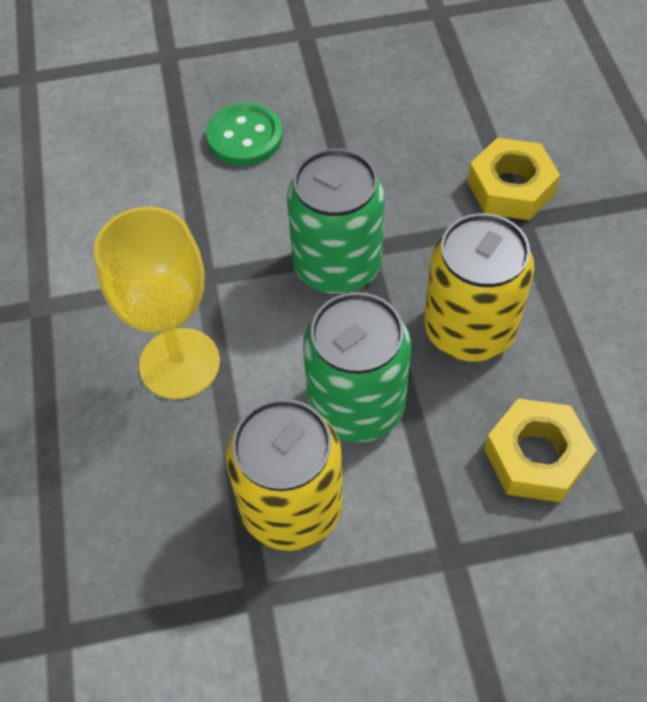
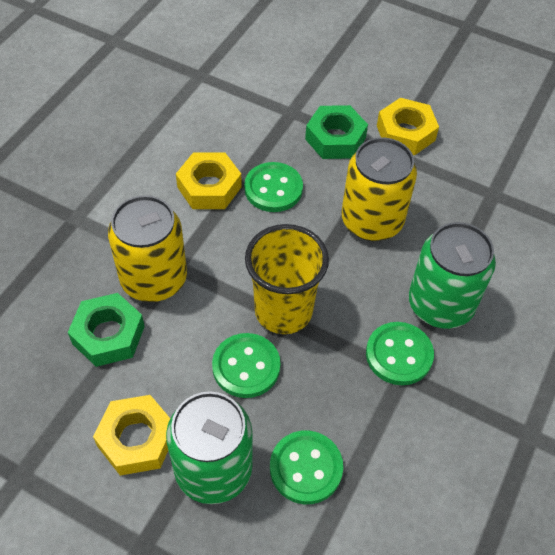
green button: [206,102,283,166] = 1 -> [212,333,281,398] [244,162,303,212] [270,431,343,504] [366,322,434,385] = 4
green nut: none = 0 -> [68,293,145,367] [305,105,368,159] = 2
yellow cup: none = 0 -> [245,224,329,334] = 1
yellow goblet: [94,207,220,399] = 1 -> none = 0
yellow nut: [468,138,560,220] [484,398,596,503] = 2 -> [93,395,170,476] [176,152,242,209] [377,98,439,155] = 3

